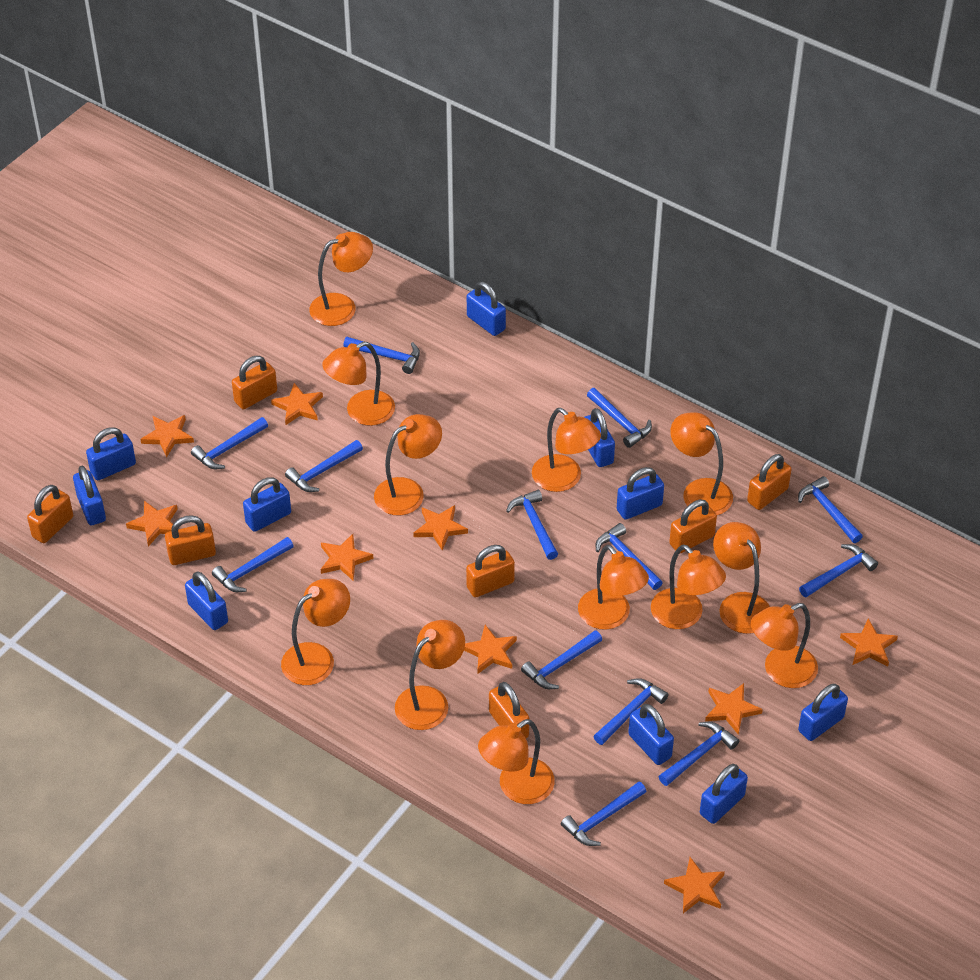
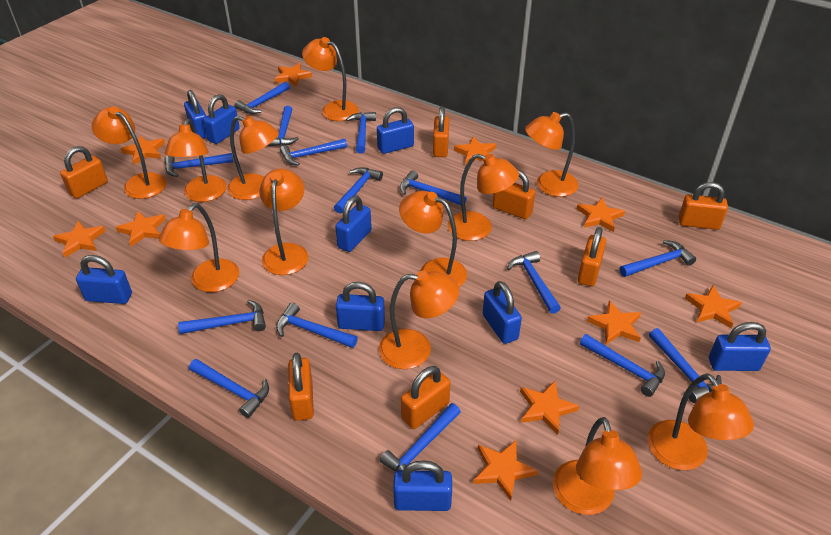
blue hammer: [191,417,268,469] [212,537,294,592] [285,440,363,492] [343,337,420,374] [506,490,558,560] [521,630,602,689] [561,782,647,846] [587,388,652,448] [593,678,669,745] [596,523,663,590] [659,722,739,786] [798,476,863,543] [799,544,878,597] = 13 -> [165,153,233,177] [178,300,266,334] [189,359,269,418] [235,82,290,114] [267,106,299,146] [276,303,358,348] [280,139,347,166] [334,167,383,213] [346,112,376,153] [380,403,461,472] [400,170,467,205] [507,251,561,314] [580,334,665,397] [620,240,696,277] [649,328,722,403] = 15
blue padlock: [73,466,106,525] [86,427,136,480] [185,572,228,630] [243,477,291,532] [467,281,506,336] [584,408,615,467] [617,467,664,520] [628,704,674,765] [700,764,748,824] [798,684,848,741] = 10 -> [76,255,132,304] [184,90,207,139] [203,94,240,144] [335,196,372,252] [336,282,385,331] [377,107,414,154] [393,460,452,511] [483,281,522,344] [709,322,771,371] = 9
orange star: [126,501,177,546] [140,415,194,457] [271,383,323,425] [321,534,373,581] [413,505,468,550] [464,625,517,674] [664,857,725,913] [705,683,763,735] [840,618,898,667] = 9 -> [53,220,106,257] [116,211,166,247] [121,136,165,165] [275,63,312,86] [454,136,496,165] [473,440,538,501] [520,381,579,435] [577,198,625,232] [587,300,641,344] [685,285,742,328] = 10

